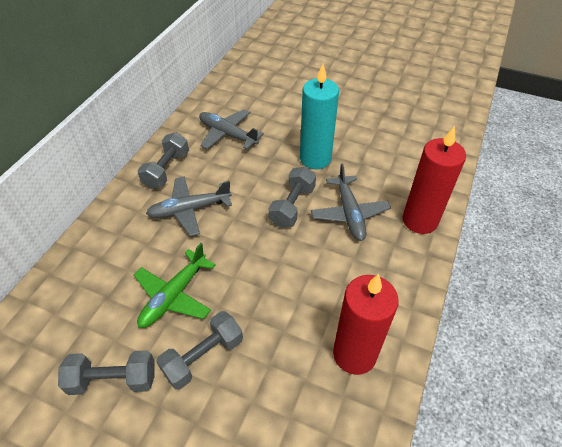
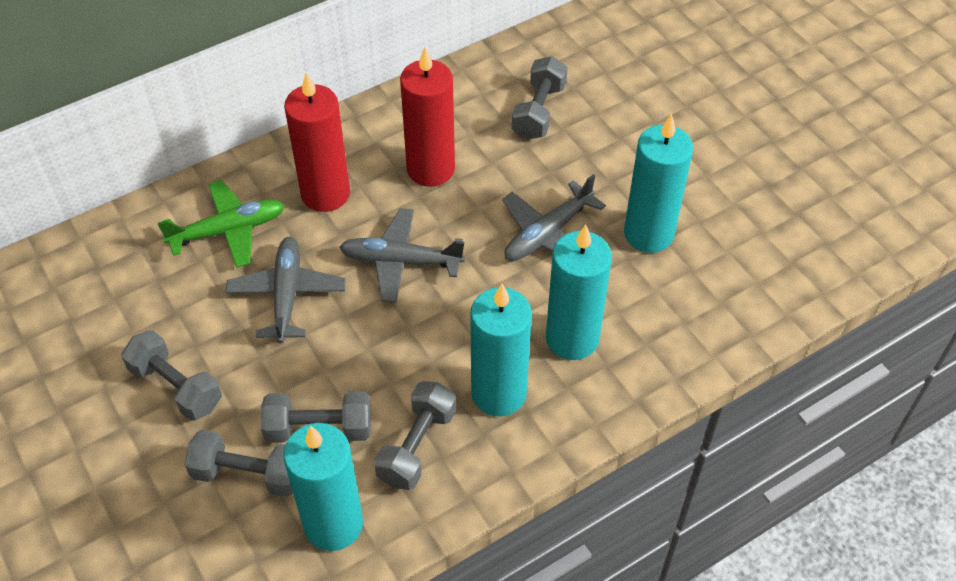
grey dumbbell: [58,350,154,395] [137,132,189,189] [156,311,243,390] [269,167,316,228] = 4 -> [121,330,222,421] [184,429,293,497] [261,391,371,443] [374,381,456,490] [512,56,568,140] = 5
turquoise candle: [300,64,339,169] = 1 -> [283,423,363,551] [470,284,532,416] [546,225,612,360] [624,114,693,253] = 4

